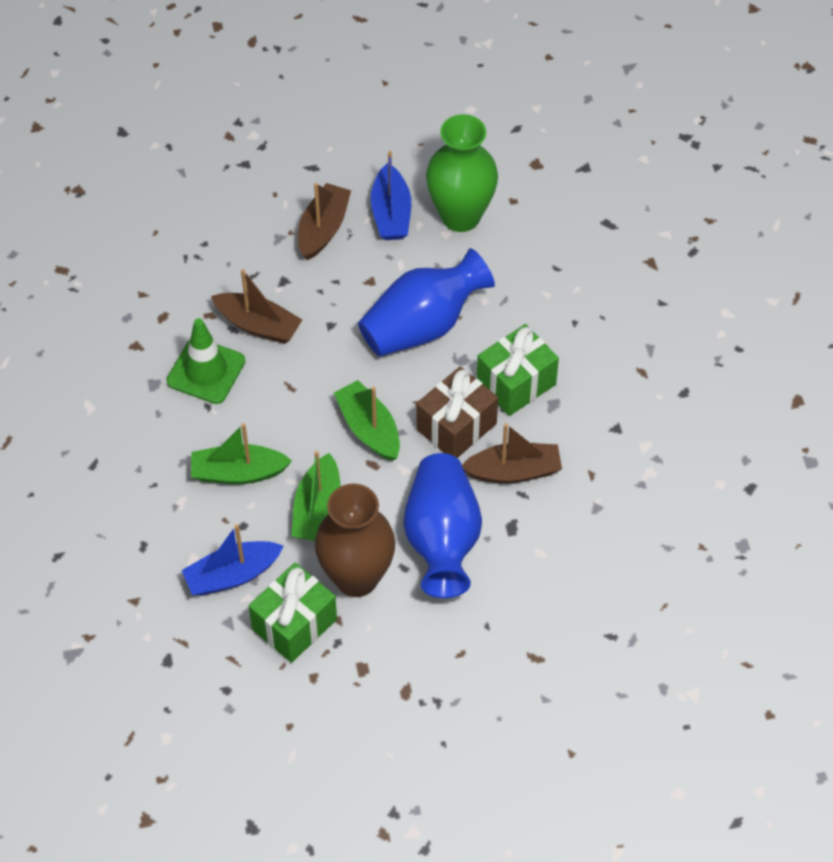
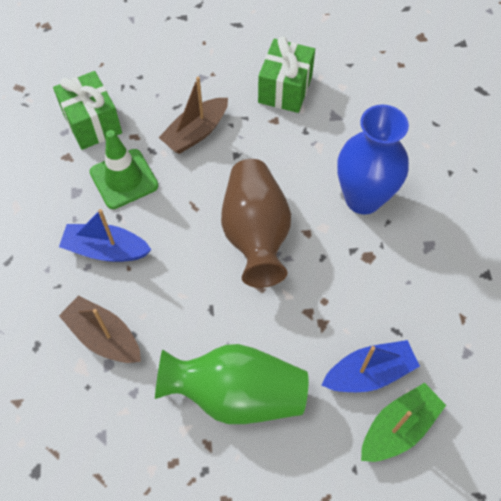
blue vase: [358,248,495,356] [404,453,482,598] = 2 -> [337,105,409,215] = 1
brown boat: [211,269,302,344] [298,183,351,260] [462,423,562,484] = 3 -> [59,295,141,363] [158,77,228,154] = 2
brown gift: [416,366,498,458] = 1 -> none = 0
green boat: [191,423,292,484] [291,451,341,541] [334,380,400,461] = 3 -> [361,383,446,462] = 1

